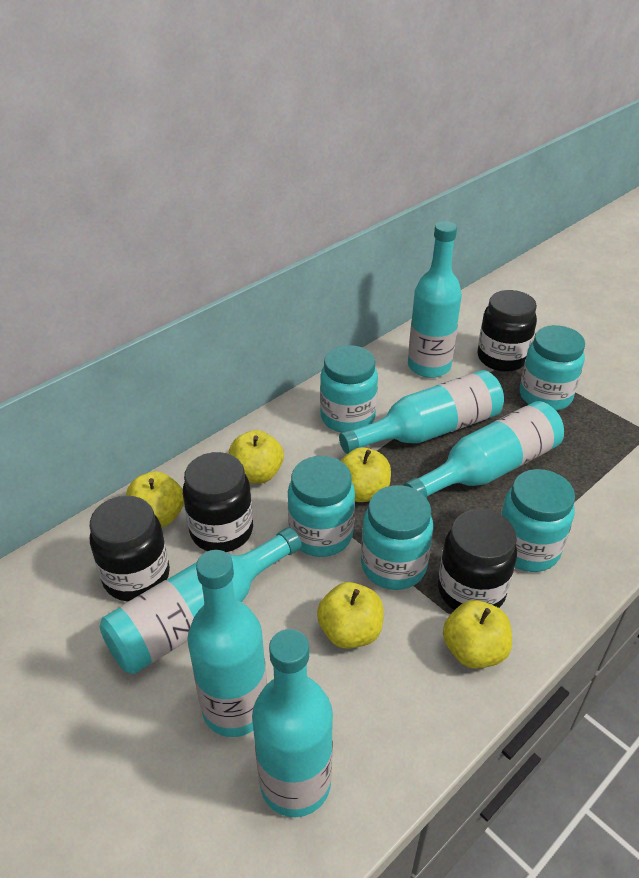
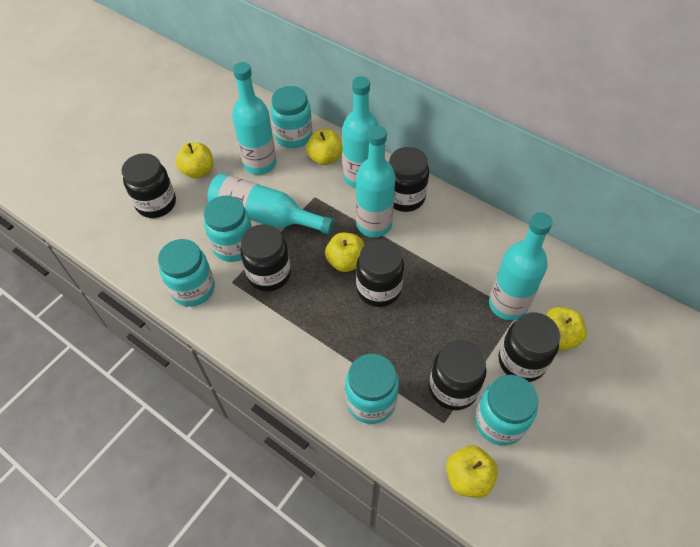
black jar: [90,496,170,602] [183,452,253,552] [438,509,517,610] [478,290,537,372] = 4 -> [122,153,176,218] [240,224,291,292] [356,239,404,307] [389,147,429,212] [429,340,486,410] [498,312,560,382] = 6
turquoise bottle: [100,527,302,674] [187,550,267,737] [252,629,333,817] [339,370,504,454] [403,401,564,498] [408,221,462,378] = 6 -> [207,173,334,234] [232,62,276,175] [342,76,379,189] [356,126,396,237] [489,212,553,320] = 5

